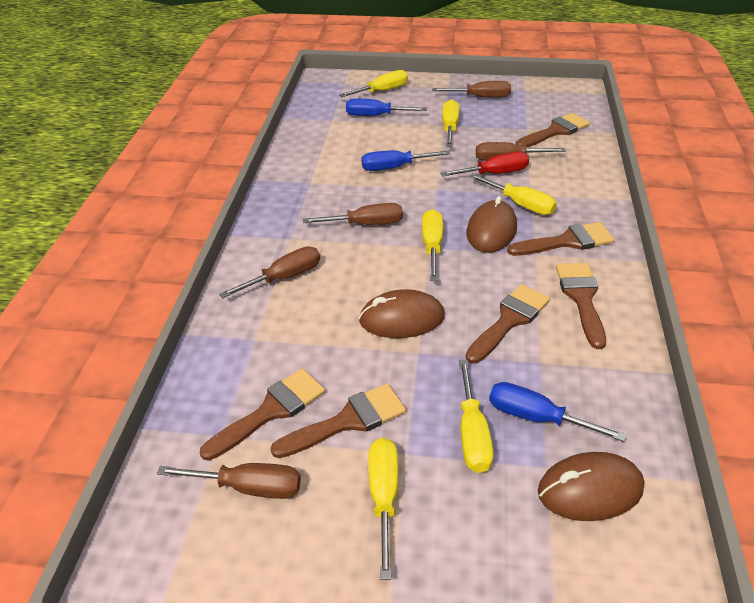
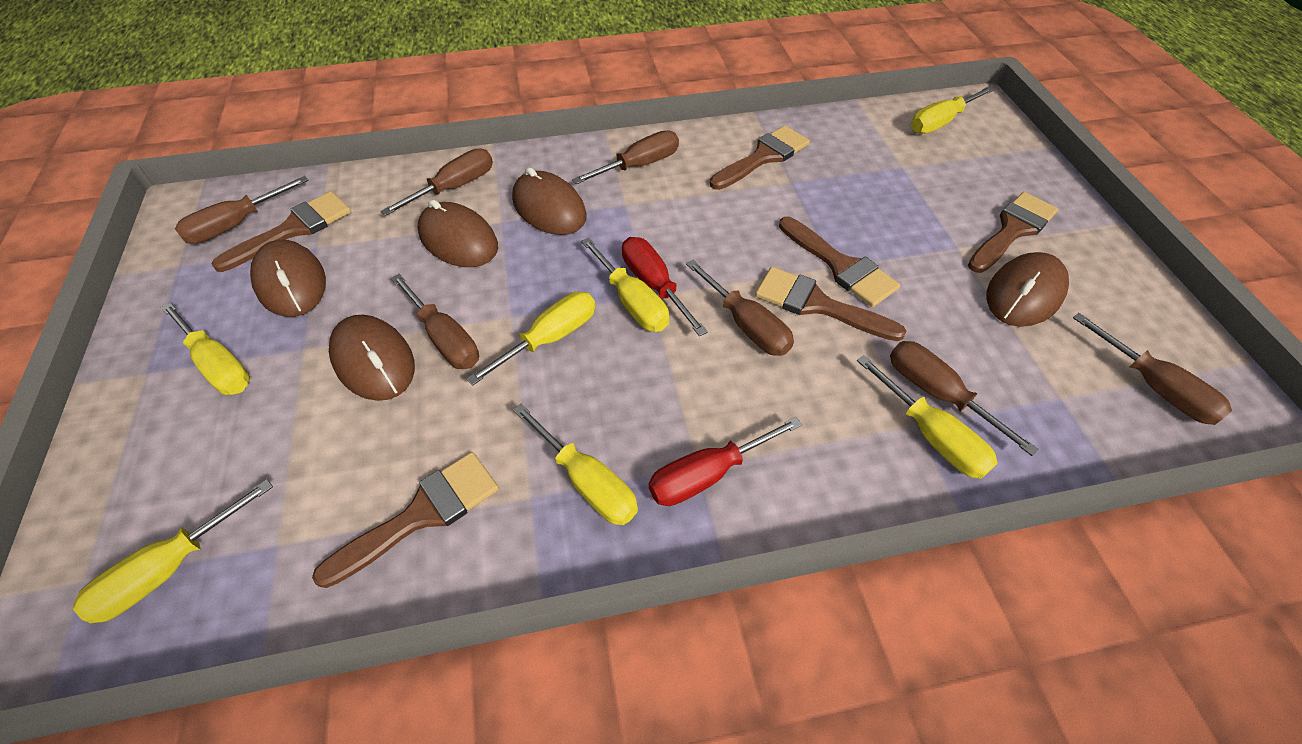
blue screwdriver: [346,98,427,116] [361,150,451,171] [489,382,626,442] = 3 -> none = 0
brown mouse: [359,289,445,338] [467,196,517,253] [538,452,644,521] = 3 -> [250,240,326,317] [329,315,415,401] [418,199,498,267] [512,167,587,235] [987,252,1069,327] = 5
brown screwdriver: [157,463,301,499] [219,246,320,299] [303,203,403,225] [432,81,511,98] [476,142,566,161] = 5 -> [175,176,309,244] [381,148,493,216] [391,274,479,369] [572,130,679,184] [686,260,794,356] [890,341,1039,456] [1073,313,1232,425] = 7
red screwdriver: [440,152,529,177] = 1 -> [622,237,708,336] [649,417,802,506] = 2
yellow screwdriver: [339,70,408,97] [369,438,398,580] [422,209,443,281] [442,99,459,147] [459,360,493,473] [469,173,557,215] = 6 -> [73,479,273,623] [161,302,250,395] [466,292,595,386] [513,403,638,525] [581,237,669,332] [857,355,998,479] [911,87,994,134] = 7

